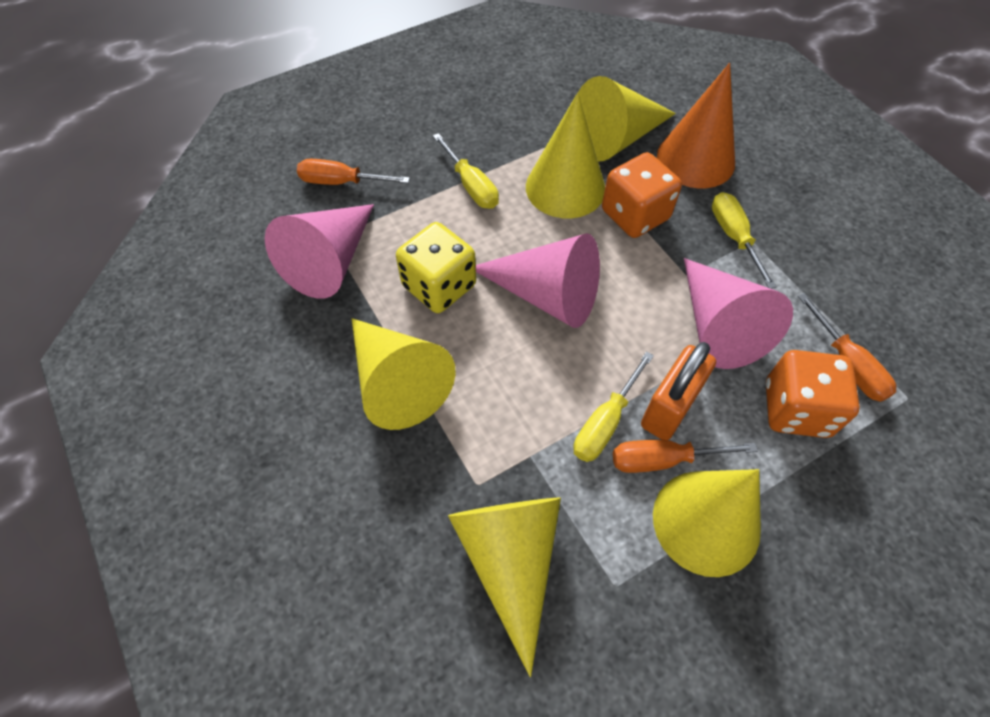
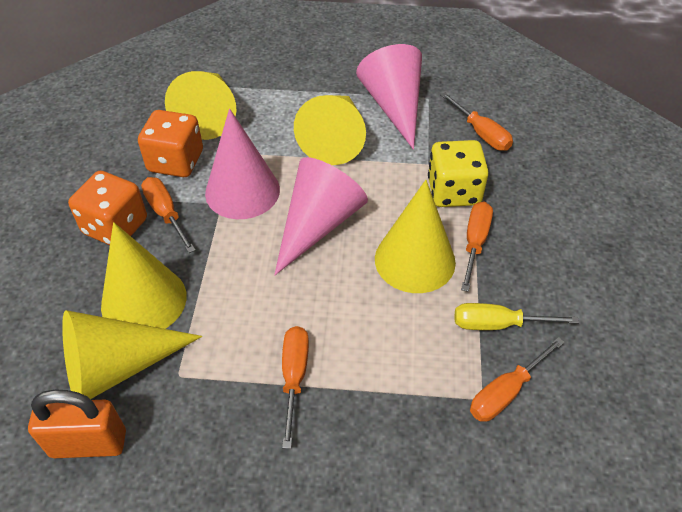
orange cone: [657,63,735,188] = 1 -> none = 0
orange screwdriver: [297,159,410,185] [613,440,758,473] [798,293,896,402] = 3 -> [141,177,195,253] [282,326,309,449] [440,92,513,151] [461,202,493,292] [470,337,565,422] = 5
yellow screwdriver: [433,133,499,209] [573,351,654,462] [712,192,777,289] = 3 -> [455,303,579,330] = 1

